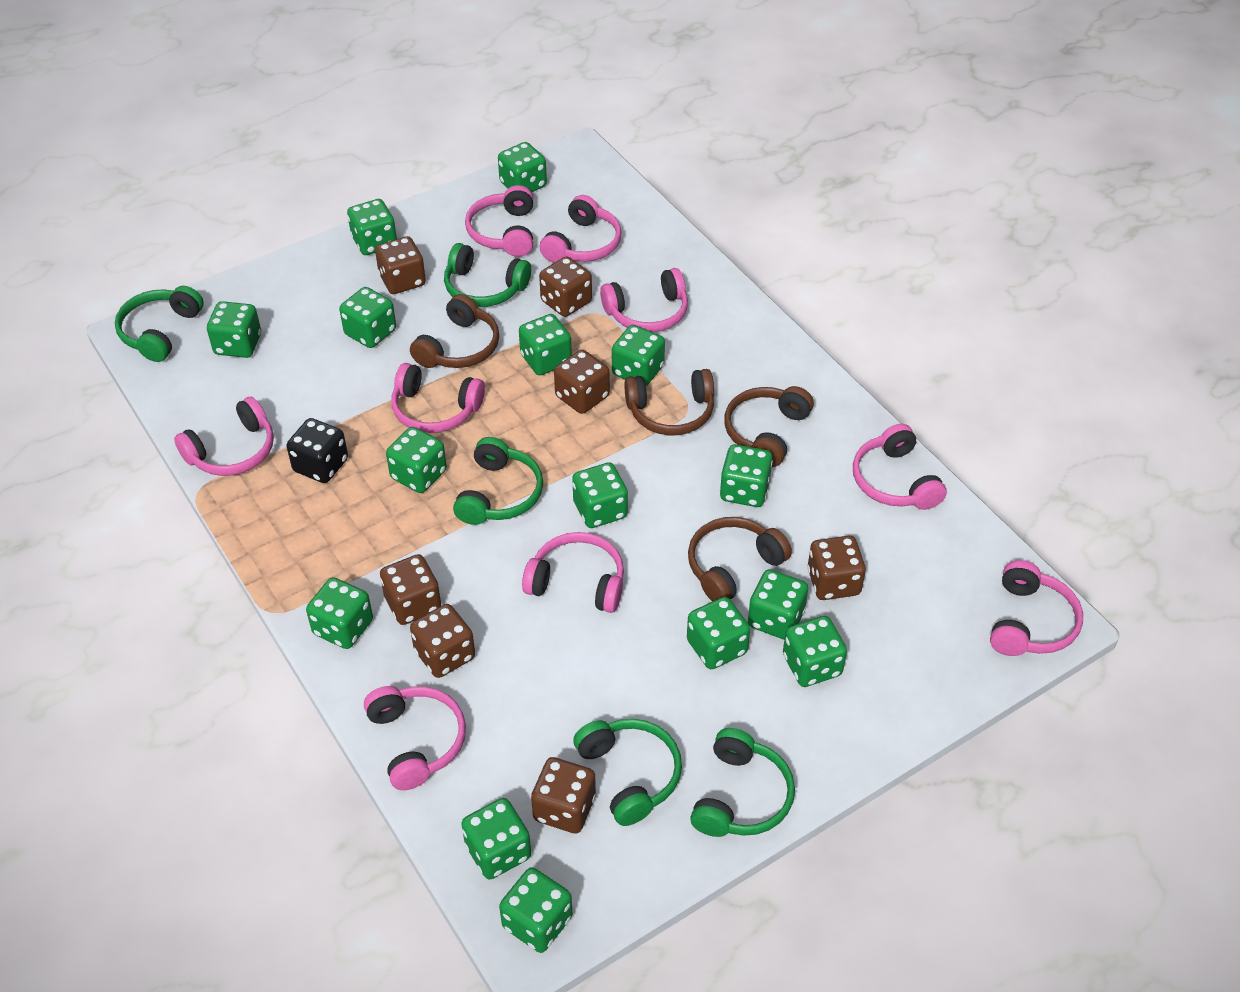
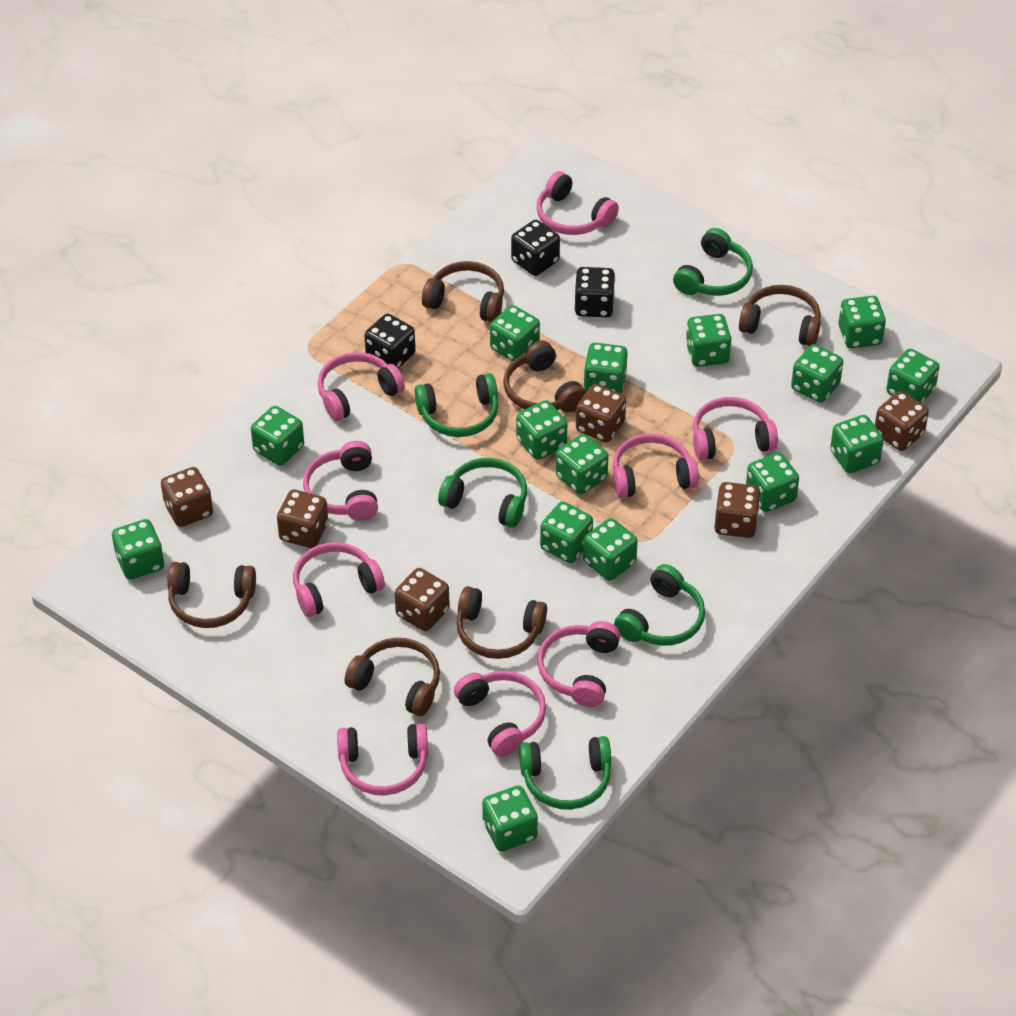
black dice: [287,418,348,483] = 1 -> [365,314,415,368] [511,220,560,276] [574,267,615,317] = 3
brown dice: [375,236,426,294] [380,554,441,625] [410,604,475,678] [531,757,596,833] [539,256,592,317] [554,350,610,414] [808,536,866,600] = 7 -> [161,467,213,527] [277,489,328,548] [395,568,450,631] [576,384,626,443] [714,482,760,538] [875,391,929,451] = 6
brown headphones: [410,294,499,368] [624,369,714,435] [688,517,792,602] [724,386,814,467] = 4 -> [167,562,256,628] [344,637,440,716] [422,261,504,322] [456,586,547,659] [503,341,586,412] [739,285,821,346] = 6

